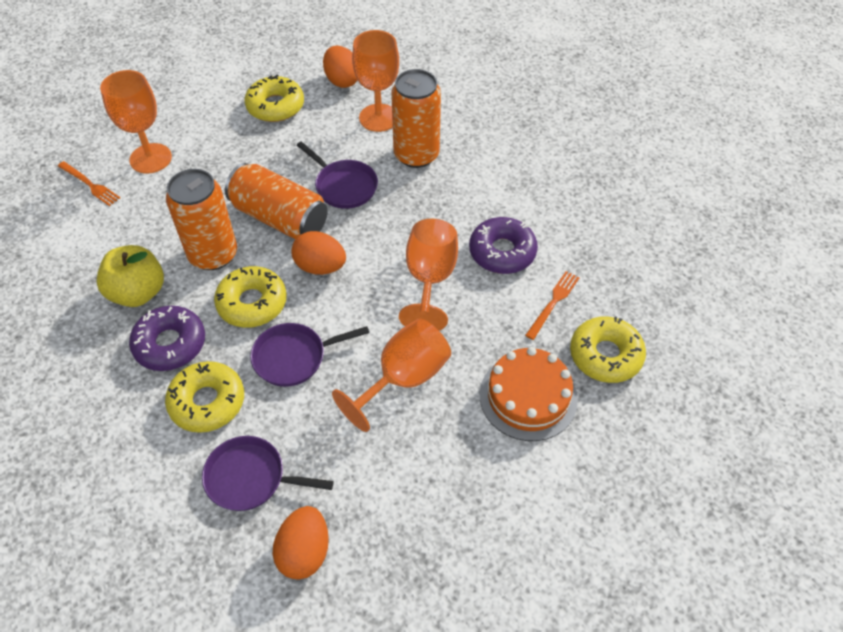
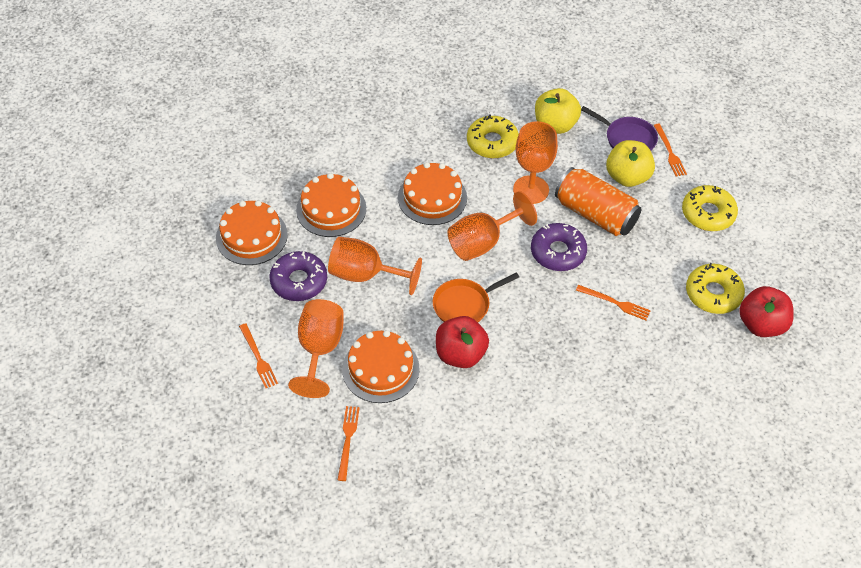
orange cake: [480,347,578,441] = 1 -> [216,200,288,265] [296,173,366,237] [342,330,420,403] [398,162,467,225] = 4
orange can: [166,169,237,270] [225,163,328,239] [391,69,441,168] = 3 -> [555,167,641,236] = 1
orange egg: [273,506,329,580] [291,231,346,275] [323,46,358,88] = 3 -> none = 0
orange fork: [58,161,120,206] [525,271,580,340] = 2 -> [239,323,278,388] [338,406,360,481] [576,285,651,320] [654,124,687,177] = 4
orange pan: none = 0 -> [433,273,519,322] = 1
purple pan: [202,436,334,511] [250,323,369,387] [297,141,378,209] = 3 -> [581,106,658,151] = 1
red apple: none = 0 -> [436,316,489,368] [739,286,794,337] = 2
yellow apple: [96,245,164,307] = 1 -> [535,88,581,134] [606,140,655,187] = 2
yellow donut: [165,361,244,433] [214,266,287,328] [244,75,304,122] [570,316,646,383] = 4 -> [467,115,519,158] [682,185,738,231] [686,263,745,314] = 3

